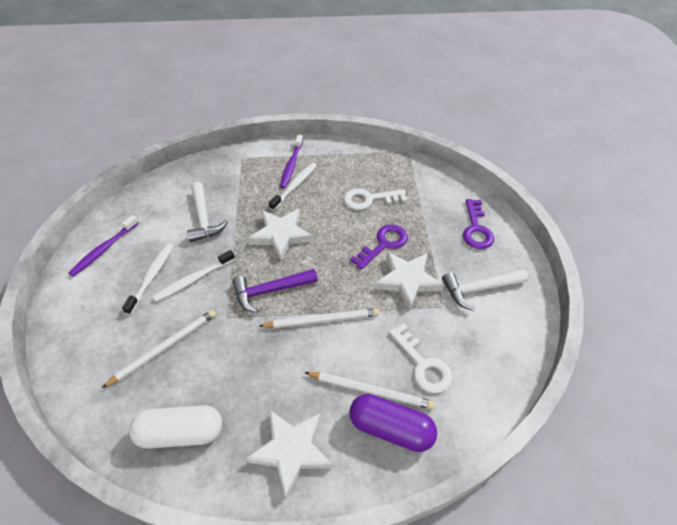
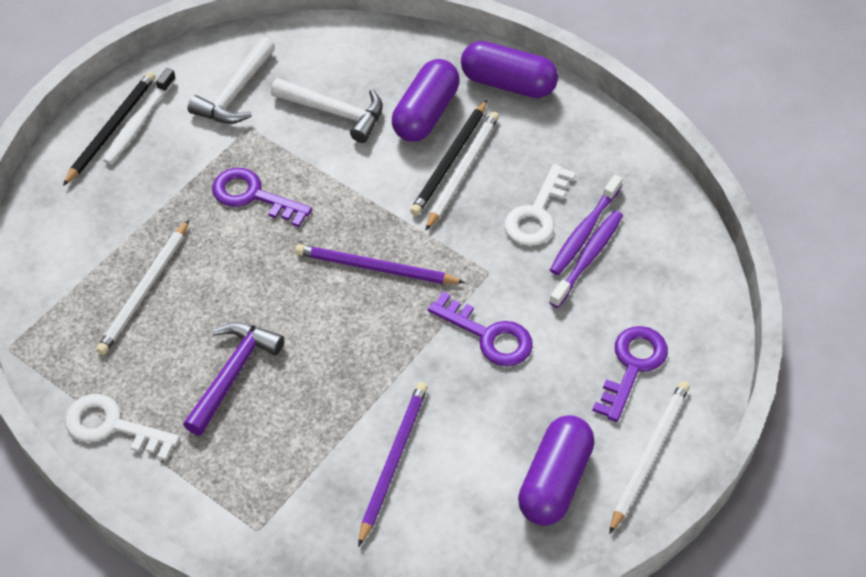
black pencil: none = 0 -> [63,72,156,186] [410,100,487,216] = 2
purple capsule: [349,394,437,452] = 1 -> [392,59,460,142] [461,41,558,98] [518,415,595,526] = 3
purple key: [350,224,408,270] [463,199,494,249] = 2 -> [212,168,312,227] [428,292,533,366] [592,326,668,422] = 3
purple pencil: none = 0 -> [295,244,465,284] [358,382,428,547] = 2
white capsule: [129,405,222,449] = 1 -> none = 0
white star: [246,410,333,498] [248,209,313,261] [374,252,444,311] = 3 -> none = 0
white toothbrush: [122,243,173,315] [153,250,235,302] [269,162,317,211] = 3 -> [103,68,176,164] = 1

